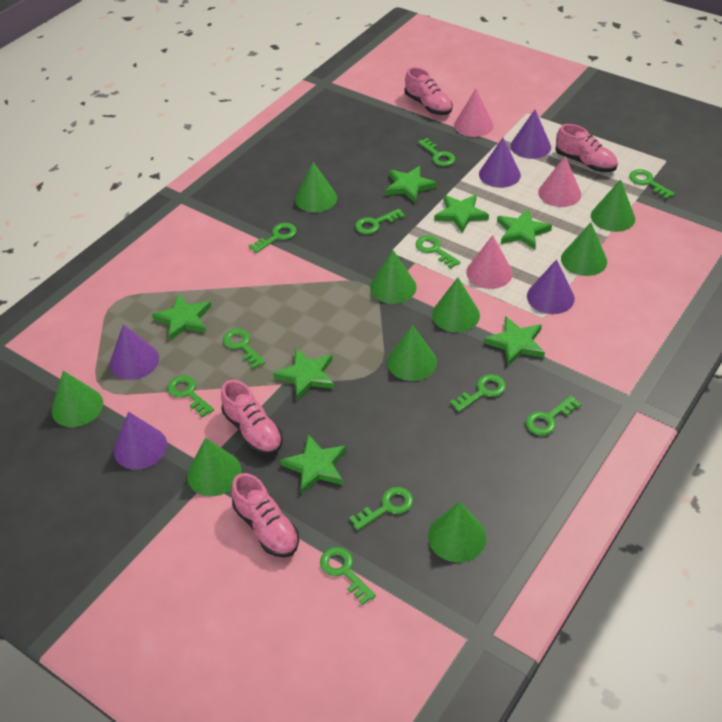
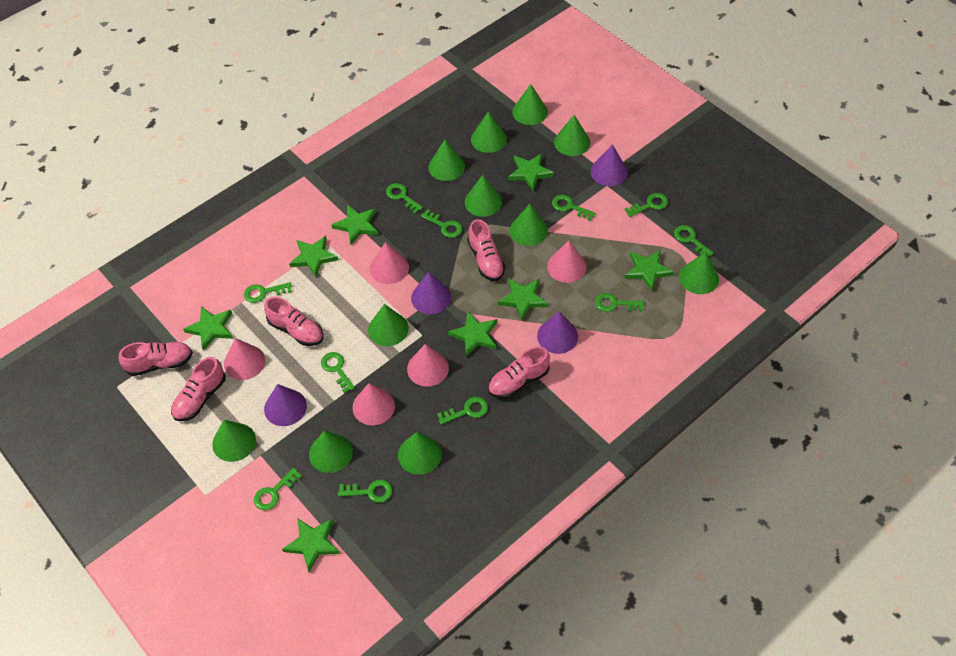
green cone: [52,371,103,427] [187,438,242,496] [295,162,337,212] [370,250,417,304] [387,325,437,381] [428,502,486,562] [432,278,480,332] [561,223,607,276] [591,179,635,232] = 9 -> [212,420,256,462] [309,431,353,473] [368,304,409,346] [398,432,442,475] [428,140,465,181] [465,175,502,217] [471,112,507,153] [510,204,548,246] [512,84,548,125] [554,115,590,156] [679,252,719,294] = 11
green star: [152,294,211,341] [273,348,334,400] [280,434,347,494] [385,166,437,203] [434,195,489,233] [484,316,545,366] [497,209,552,249] = 7 -> [183,306,233,351] [282,518,340,572] [289,236,339,277] [331,205,378,244] [448,312,497,356] [498,278,548,321] [508,153,554,191] [624,250,674,291] = 8
pink cone: [454,89,494,137] [466,235,513,289] [538,156,581,207] = 3 -> [224,338,265,380] [352,383,395,425] [370,242,409,284] [407,344,449,387] [547,241,587,283] = 5
pink shoe: [221,380,283,455] [232,473,299,557] [404,67,453,115] [555,124,618,172] = 4 -> [119,342,193,376] [171,357,226,421] [264,297,323,346] [467,219,505,281] [488,346,550,398] = 5
purple cone: [110,324,159,380] [114,412,167,470] [479,138,521,188] [510,110,551,159] [527,259,575,314] = 5 -> [264,384,307,426] [411,272,451,314] [537,311,578,354] [591,144,628,186] = 4

